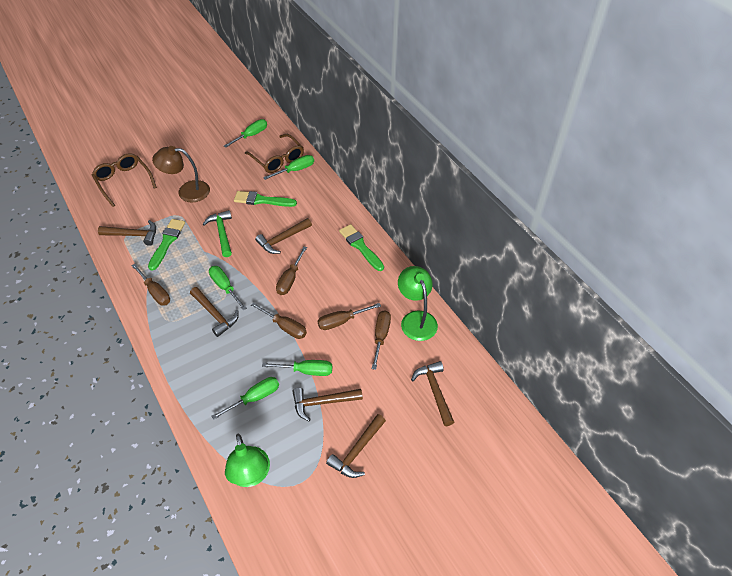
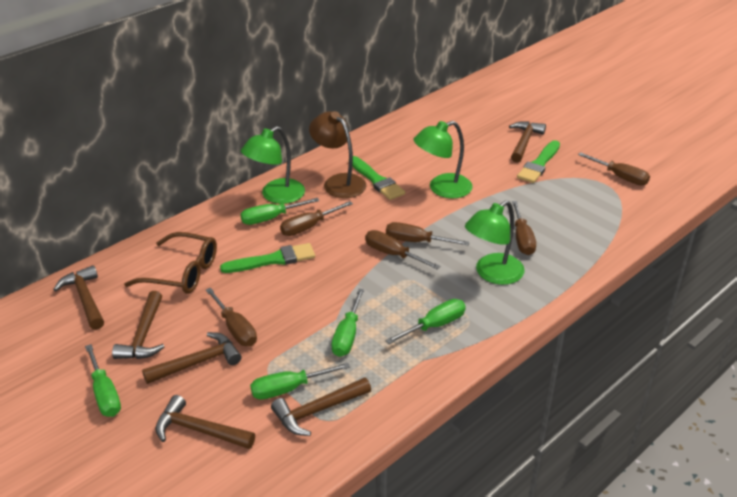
brown glasses: [92,153,157,207] [245,134,304,173] = 2 -> [124,232,217,294] = 1
brown screwdriver: [131,264,170,306] [251,302,307,339] [276,246,307,295] [318,303,381,330] [372,310,391,370] = 5 -> [206,288,257,346] [280,201,353,236] [365,230,440,269] [386,222,470,246] [512,201,536,255] [578,152,650,185] = 6
green hammer: [203,210,232,257] = 1 -> none = 0
green lamp: [225,434,270,487] [398,266,438,341] = 2 -> [241,126,305,204] [414,121,473,198] [465,200,525,285] = 3

